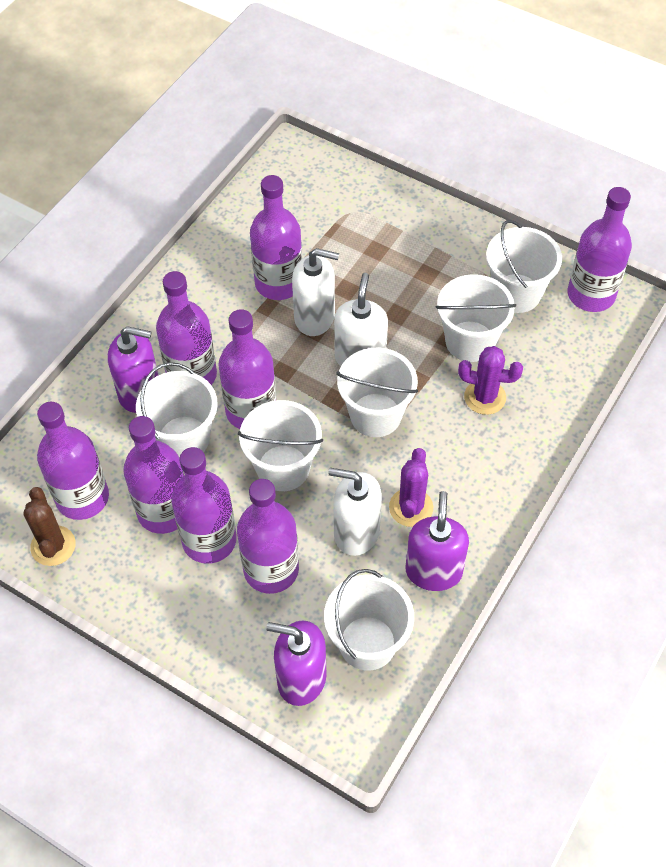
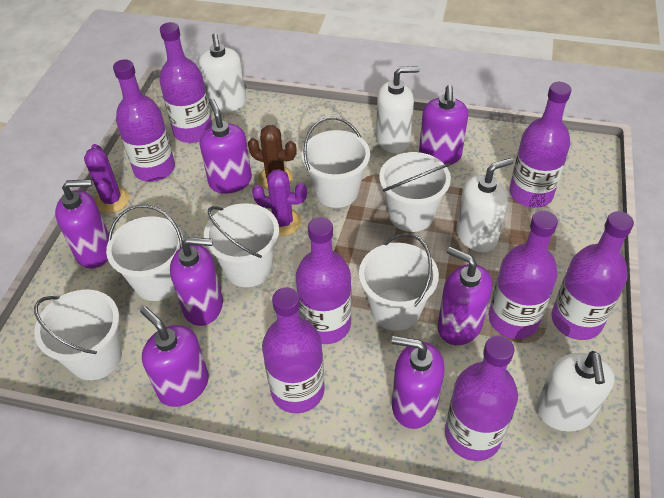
purple soap dispenser: [108,326,158,413] [266,620,326,706] [405,491,469,591] = 3 -> [55,179,109,269] [140,306,209,407] [170,237,223,326] [200,99,252,194] [392,336,445,429] [419,85,468,165] [438,247,492,345] = 7
white soap dispenser: [292,248,339,336] [329,468,382,556] [334,273,388,366] = 3 -> [199,33,246,113] [376,66,419,153] [456,158,513,252] [536,351,615,432] = 4

